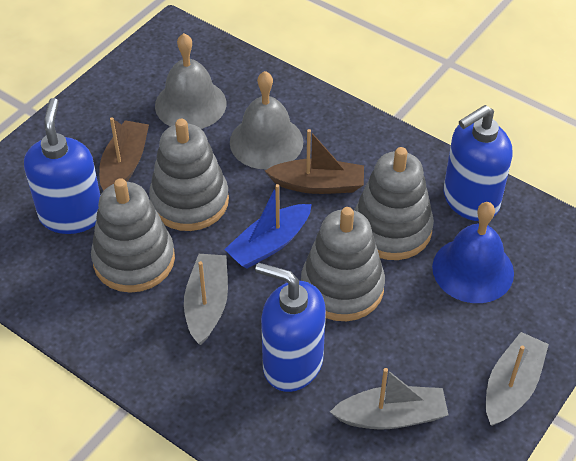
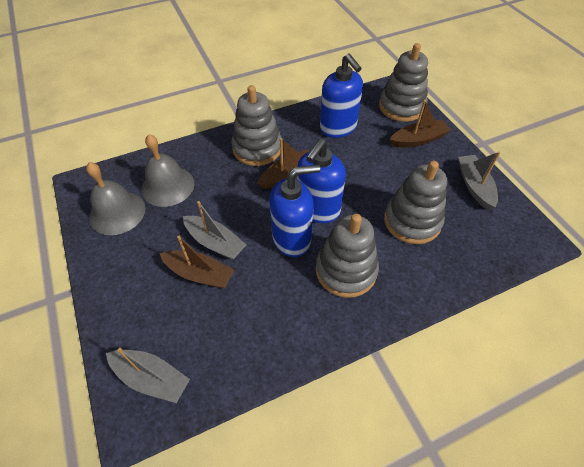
blue bell: [432,202,514,303] = 1 -> none = 0
blue boat: [224,184,312,268] = 1 -> none = 0
brown boat: [99,117,149,191] [265,129,364,194] = 2 -> [160,236,235,288] [257,138,310,189] [390,100,451,148] = 3

